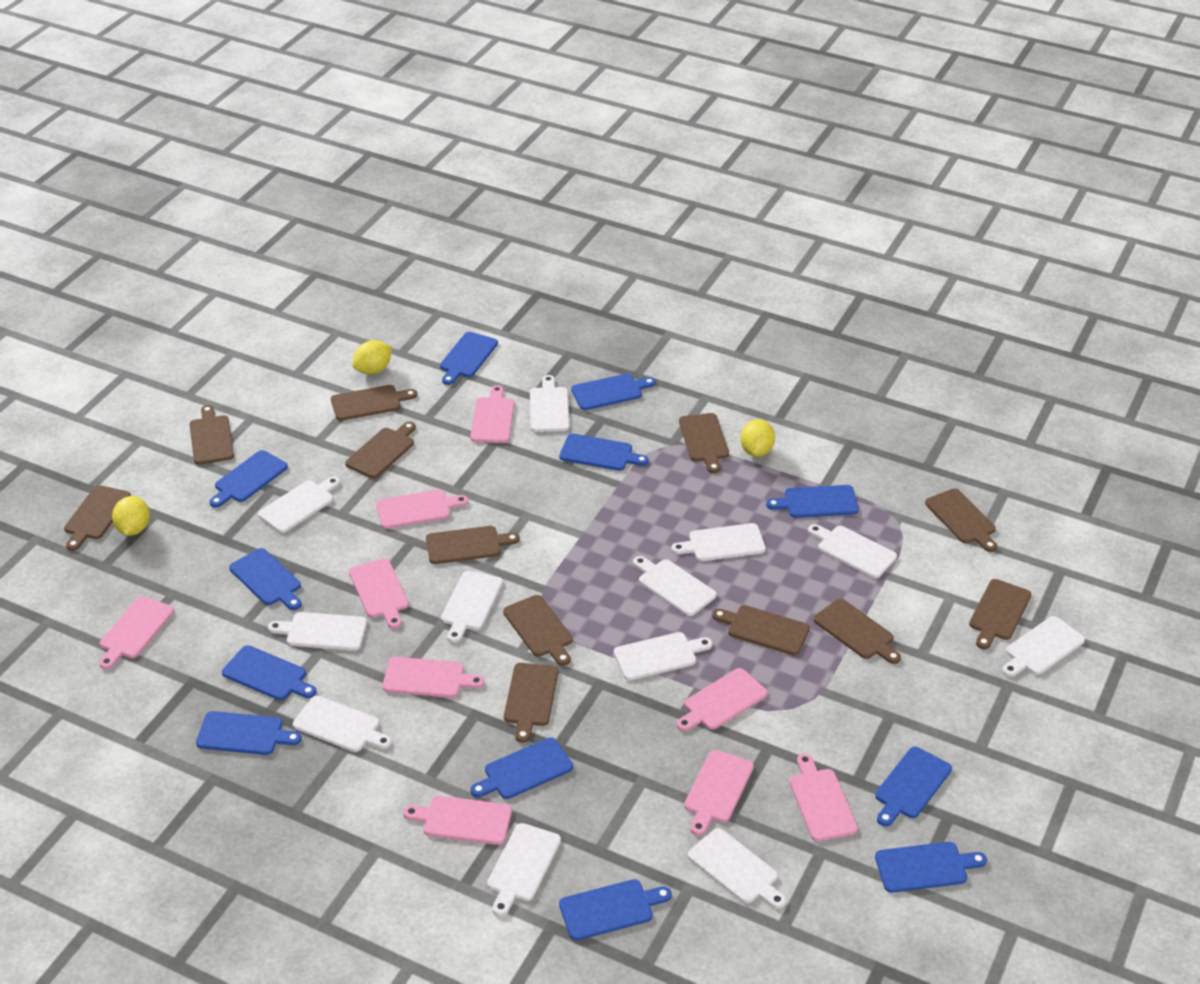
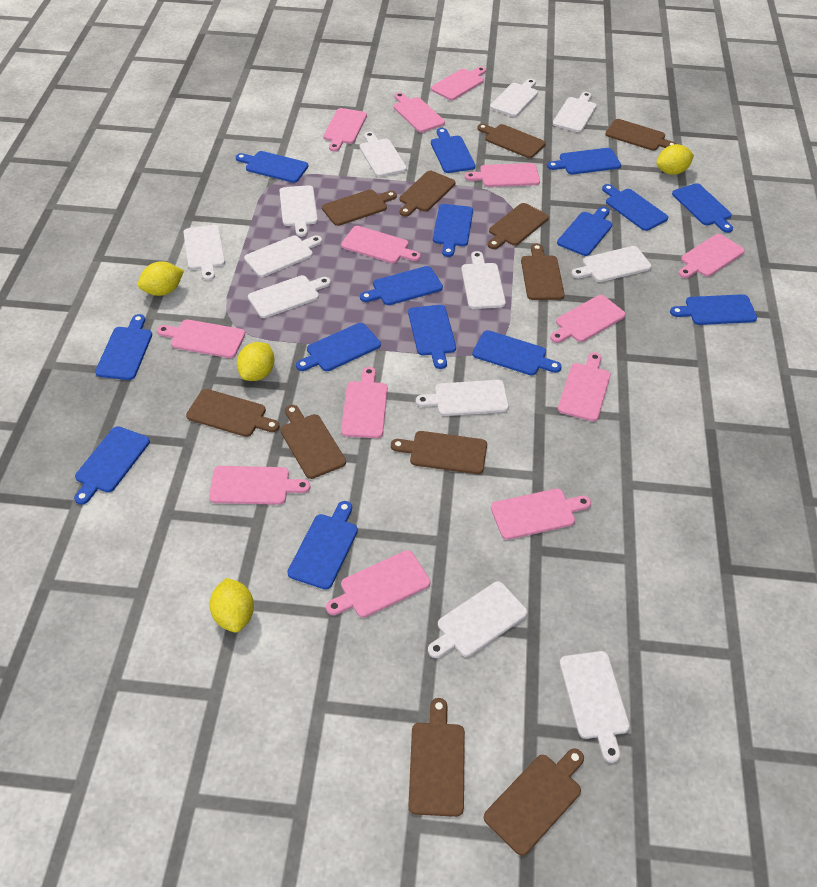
blue cutting board: [196,711,302,755] [209,450,288,508] [222,645,316,700] [229,548,302,610] [440,332,498,385] [470,737,573,799] [559,433,649,471] [559,879,672,941] [571,374,656,410] [766,485,859,518] [875,747,952,827] [875,842,987,893] = 12 -> [74,426,150,505] [95,314,152,380] [236,151,309,183] [287,501,358,590] [296,323,381,371] [360,266,443,305] [408,305,456,369] [431,128,475,173] [433,204,473,257] [472,330,562,376] [547,148,621,174] [557,207,613,256] [602,184,668,231] [670,294,757,325] [672,183,733,233] = 15
brown cutting board: [64,485,131,551] [190,405,234,465] [331,385,417,421] [345,422,416,479] [426,526,520,564] [503,595,573,666] [504,663,558,743] [679,413,729,473] [712,605,810,655] [814,599,901,664] [925,489,997,552] [969,579,1031,649] = 12 -> [186,389,280,437] [280,405,346,479] [322,189,397,226] [391,431,487,474] [400,171,455,217] [408,698,465,817] [477,124,546,158] [484,748,584,856] [488,203,549,249] [521,243,565,300] [605,119,677,151] = 11
pink cutting board: [99,596,174,669] [349,558,409,629] [376,490,468,529] [383,657,484,698] [403,796,512,845] [470,385,514,443] [676,668,768,731] [684,750,754,836] [789,753,858,842] = 9 -> [157,319,245,358] [209,466,310,505] [323,108,367,152] [326,550,431,618] [341,226,421,263] [341,367,388,438] [394,92,445,132] [431,67,486,100] [465,163,540,187] [491,489,591,540] [550,295,626,343] [558,352,611,421] [679,234,745,278] = 13
yellow lemon: [112,496,150,536] [353,340,392,374] [740,419,775,457] = 3 -> [138,261,184,296] [209,578,254,632] [237,342,274,381] [656,144,694,175] = 4

